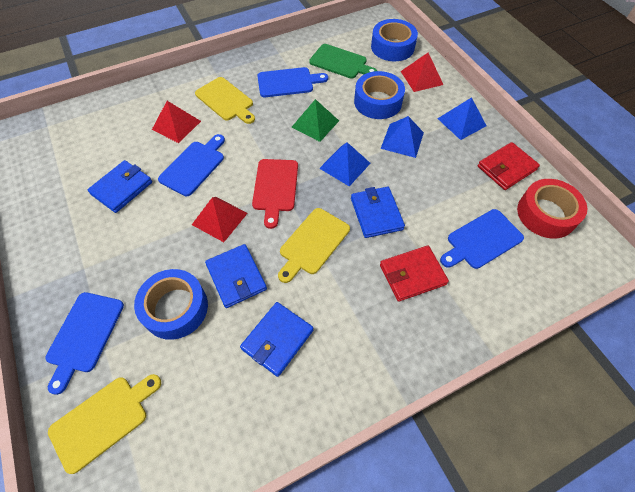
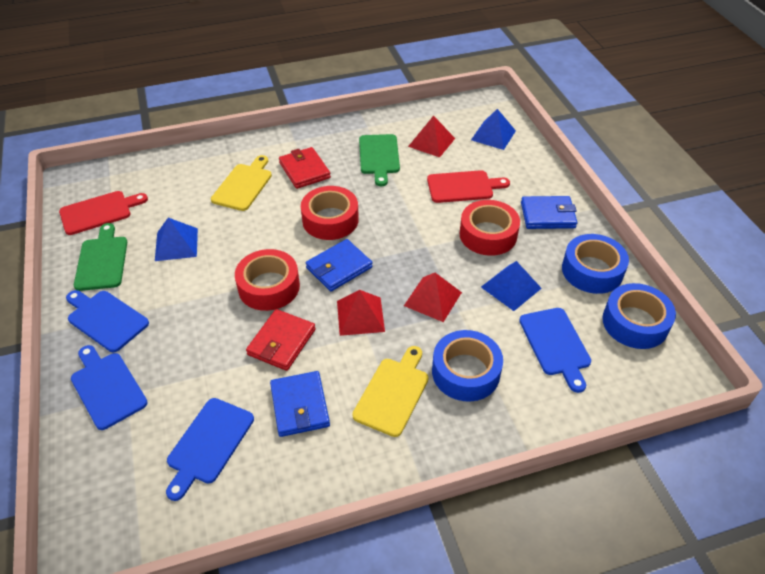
blue wallet: [88,160,152,213] [205,244,267,308] [240,302,313,377] [351,187,405,238] = 4 -> [270,371,330,437] [306,239,373,292] [521,196,577,229] = 3
green cutting board: [309,44,377,79] = 1 -> [74,223,127,291] [359,134,400,186] = 2
green pyramid: [292,99,339,142] = 1 -> none = 0
red cutting board: [252,159,298,229] = 1 -> [59,191,148,235] [427,170,510,203] = 2
red tape: [517,179,587,238] = 1 -> [235,249,300,311] [301,186,359,240] [459,200,520,256] = 3
yellow cutting board: [48,374,161,474] [195,77,255,124] [278,208,350,283] = 3 -> [211,155,272,211] [352,346,429,437] = 2

